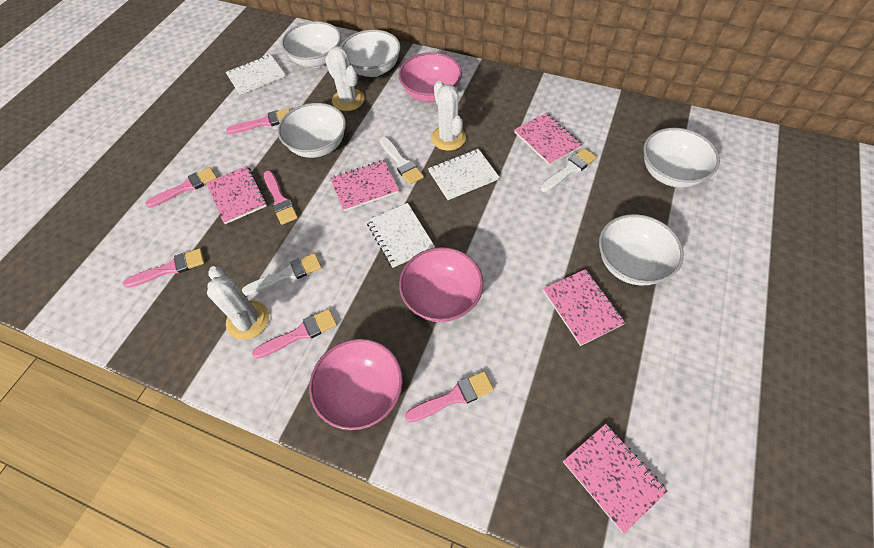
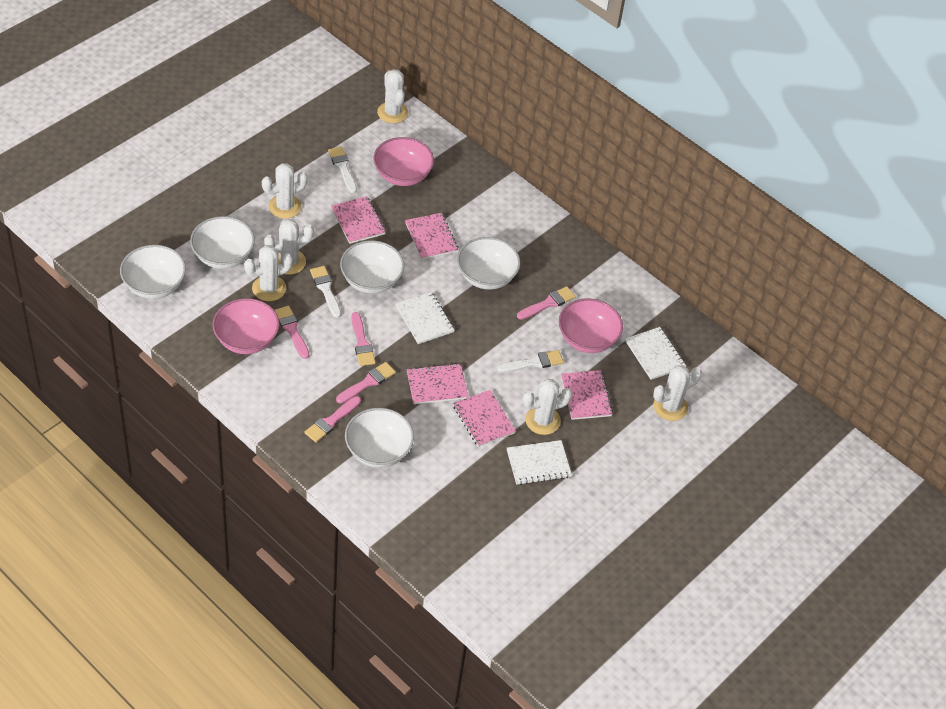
pink brush: [123,248,205,288] [145,167,217,208] [226,109,290,134] [252,309,337,359] [264,171,298,225] [405,371,494,422] = 6 -> [275,306,309,359] [305,396,361,442] [336,362,396,403] [351,312,376,366] [517,286,576,319] = 5
white cactus: [207,266,269,340] [325,46,364,111] [431,81,466,151] = 3 -> [244,245,293,301] [262,163,308,219] [264,218,314,275] [377,69,408,123] [523,379,572,435] [653,365,702,421] = 6

